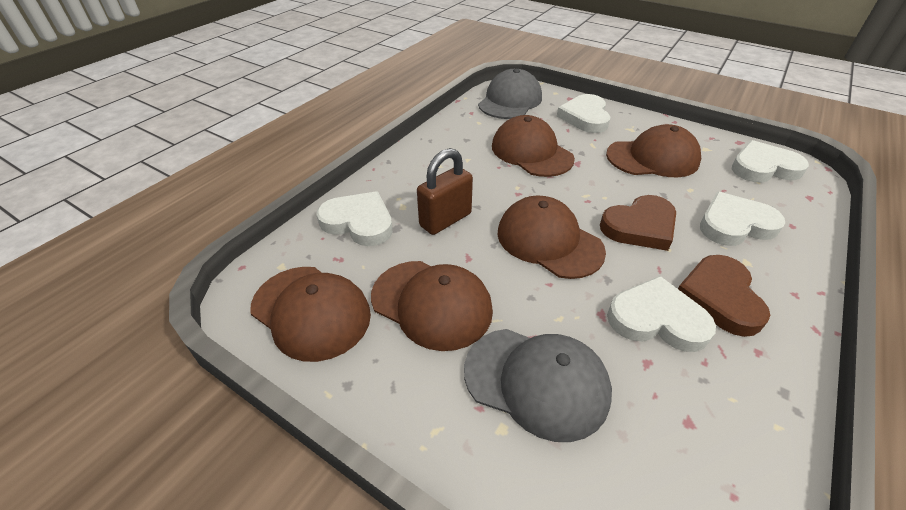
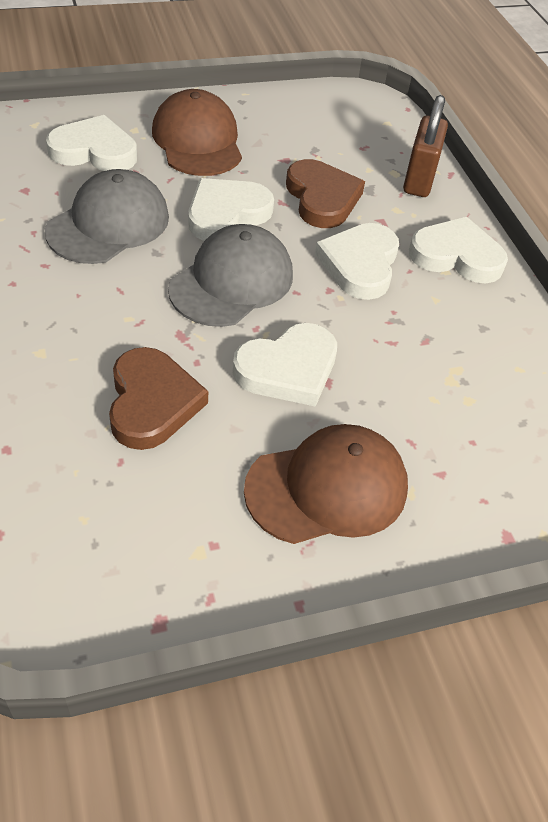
brown cap: [250,267,371,362] [371,261,493,351] [492,115,575,177] [498,196,606,279] [606,124,701,177] = 5 -> [152,89,242,176] [244,424,408,544] = 2

